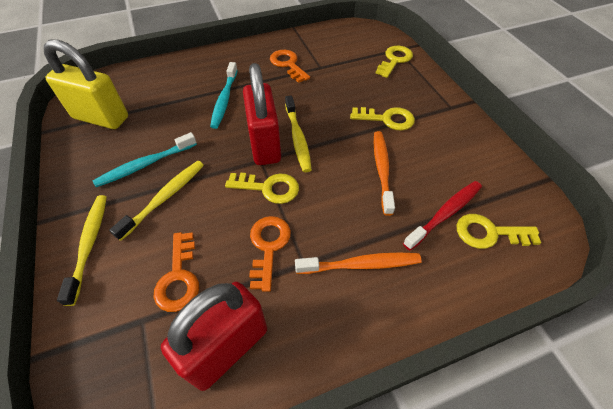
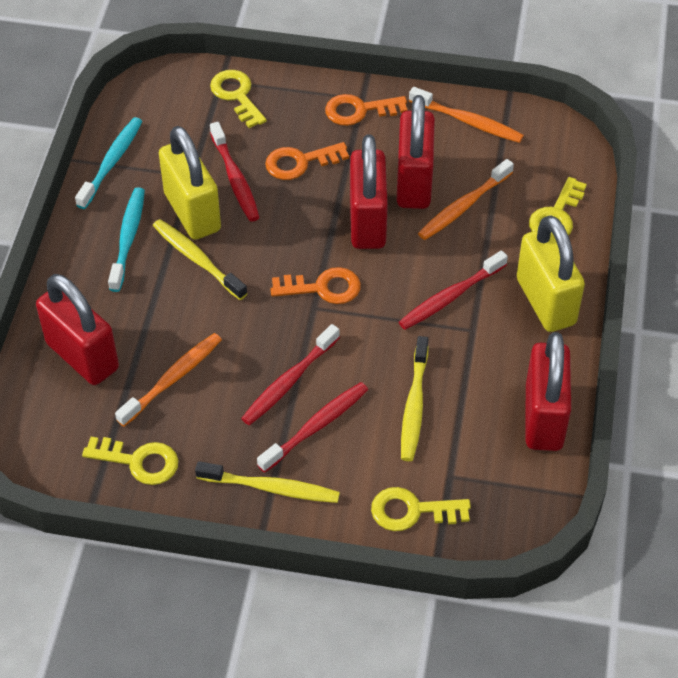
orange toothbrush: [295,253,421,274] [374,131,395,216] = 2 -> [115,333,222,427] [409,87,524,143] [418,159,514,240] = 3
red padlock: [161,282,267,391] [243,63,281,165] = 2 -> [36,274,119,385] [350,135,388,249] [397,95,435,209] [526,332,571,451] = 4
red toothbrush: [403,181,482,250] = 1 -> [210,122,260,222] [241,324,340,425] [257,382,368,473] [399,250,508,330] = 4
yellow padlock: [44,39,128,129] = 1 -> [159,126,221,240] [517,215,585,332] = 2

